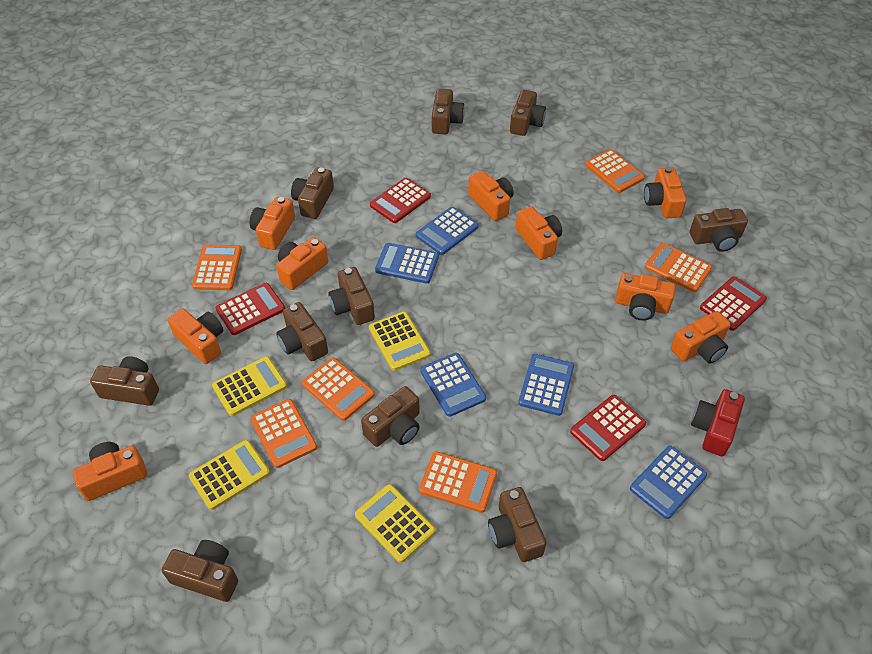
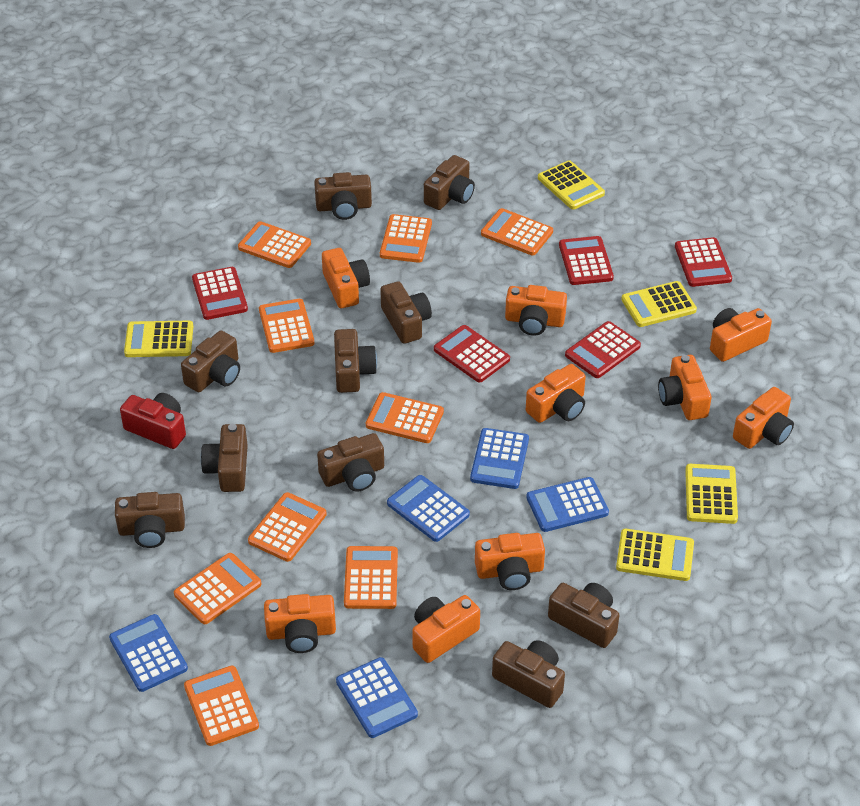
orange calculator: [192,245,242,290] [250,399,317,468] [302,358,375,421] [419,451,497,513] [585,149,645,193] [645,243,712,292] = 6 -> [174,553,262,624] [184,666,259,746] [238,221,311,268] [248,492,327,562] [259,299,314,353] [344,546,398,609] [366,392,444,443] [380,214,432,263] [481,208,553,255] = 9
red calculator: [215,283,285,335] [370,178,431,223] [570,395,646,461] [700,276,767,331] = 4 -> [192,267,248,320] [434,325,510,382] [559,236,614,285] [565,321,641,378] [675,237,732,287] = 5
yellow calculator: [189,440,270,510] [212,356,287,416] [355,484,436,563] [369,311,430,371] = 4 -> [124,321,194,357] [538,160,605,210] [616,529,694,581] [621,281,697,327] [685,464,738,524] = 5

